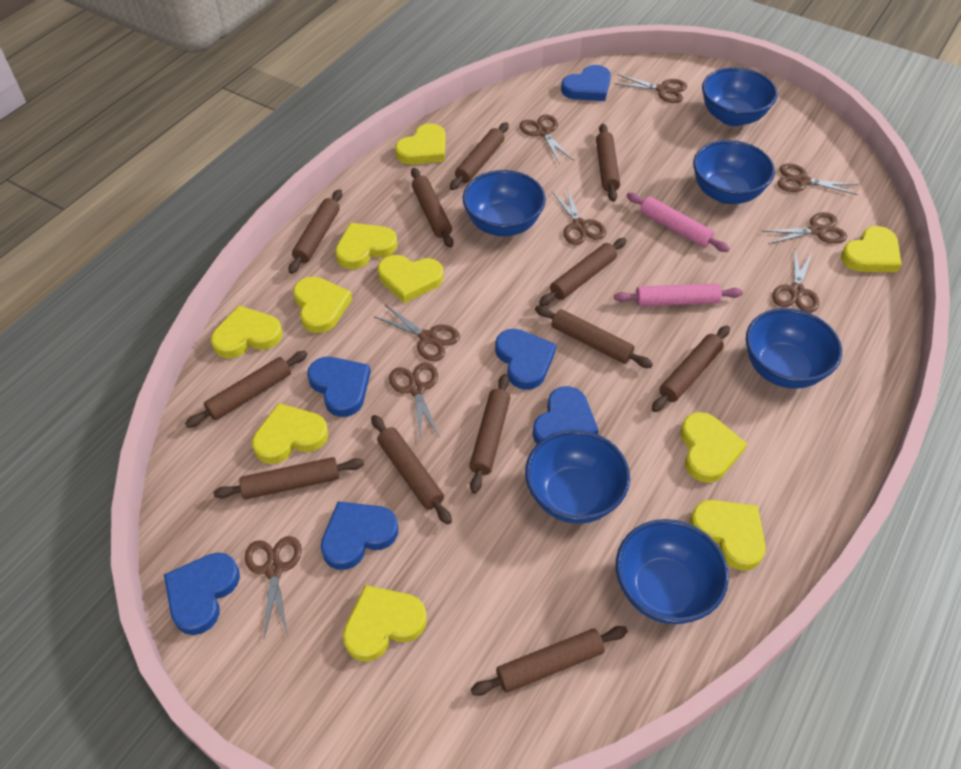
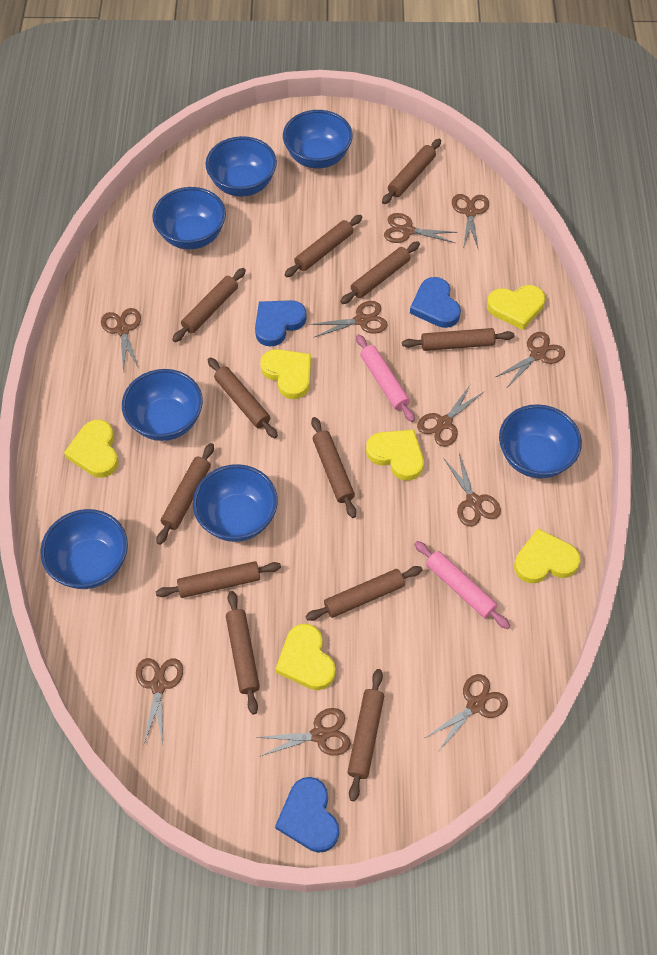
blue bowl: [463,170,546,237] [525,430,630,524] [616,519,729,624] [693,140,775,204] [702,67,778,126] [746,308,842,389] = 6 -> [40,509,128,589] [122,369,203,441] [152,187,226,250] [193,464,278,542] [206,136,277,197] [283,110,353,168] [499,404,582,478] = 7
blue heart: [164,553,240,635] [307,357,371,417] [321,502,398,570] [495,329,556,390] [533,386,599,444] [561,65,611,101] = 6 -> [255,300,307,346] [275,777,339,853] [410,277,461,328] = 3
brown scissors: [245,536,302,637] [375,305,460,361] [389,362,440,439] [519,114,574,164] [552,188,606,245] [614,74,687,103] [762,212,847,244] [772,248,819,313] [777,163,858,195] = 9 -> [101,308,141,371] [136,658,183,746] [256,708,351,757] [310,301,388,337] [384,213,458,243] [417,384,484,447] [425,674,508,752] [444,453,501,527] [452,194,489,248] [496,332,565,386] = 10
yellow heart: [211,306,283,359] [252,403,329,464] [293,276,352,333] [335,223,397,269] [343,585,427,662] [378,255,443,303] [395,123,446,165] [680,412,747,483] [690,500,766,571] [841,226,902,272] = 10 -> [64,420,119,478] [260,349,311,399] [275,624,336,690] [366,430,424,480] [487,285,545,330] [514,528,581,583] = 6

